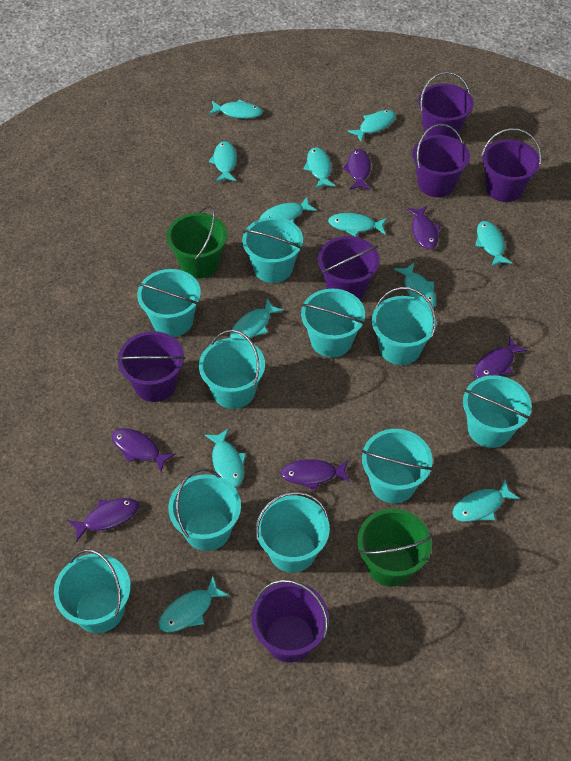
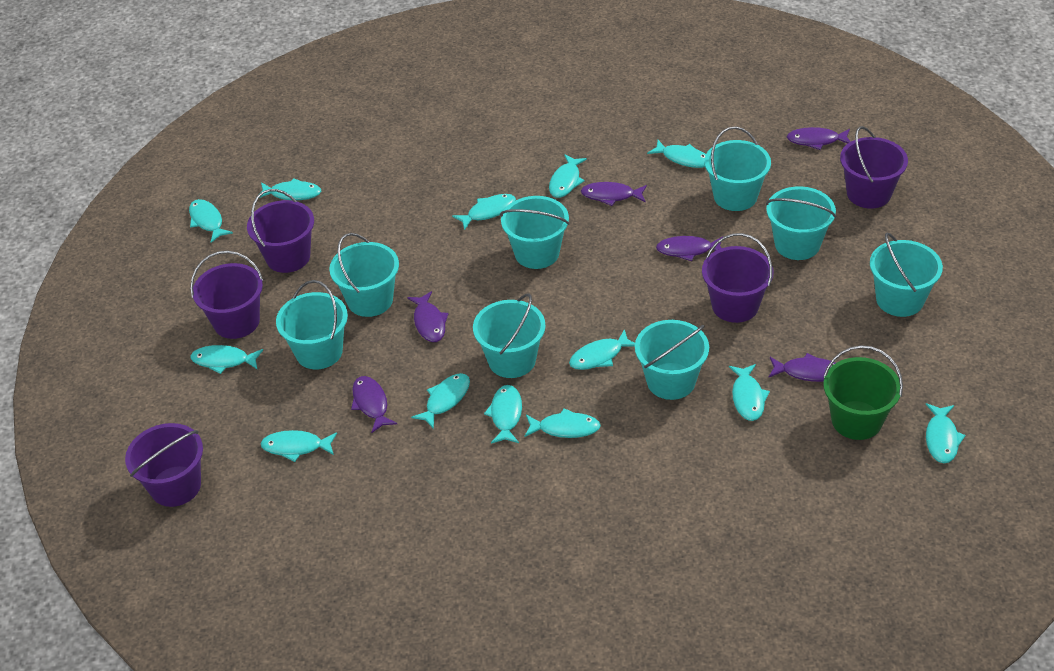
green bucket: [167,206,227,278] [357,509,433,587] = 2 -> [823,345,903,440] = 1
purple bucket: [117,331,185,402] [251,579,329,663] [318,236,380,300] [412,124,470,197] [418,72,474,139] [482,128,542,202] = 6 -> [125,423,203,507] [190,251,263,339] [247,189,314,273] [702,233,773,323] [840,126,908,209] = 5
turquoise bucket: [54,549,131,633] [137,269,201,337] [168,468,241,551] [199,330,265,409] [242,217,303,283] [256,491,330,573] [301,289,365,358] [362,429,433,503] [372,287,437,365] [463,375,532,448] = 10 -> [276,280,348,369] [329,233,399,317] [473,294,546,378] [500,196,569,269] [635,320,709,400] [704,126,771,211] [766,186,836,260] [870,233,943,317] = 8
turquoise fish: [158,577,229,632] [205,428,246,487] [208,99,263,119] [209,141,237,182] [230,298,284,340] [260,197,317,223] [303,147,335,189] [328,213,387,237] [348,110,396,141] [394,263,436,307] [452,480,520,522] [475,221,512,267] = 12 -> [189,199,233,243] [190,345,263,374] [260,178,321,200] [261,430,337,462] [411,373,470,429] [452,194,516,230] [484,385,522,444] [525,408,601,438] [549,154,587,198] [569,329,635,370] [647,140,706,168] [729,364,770,421] [926,403,966,463] = 13

